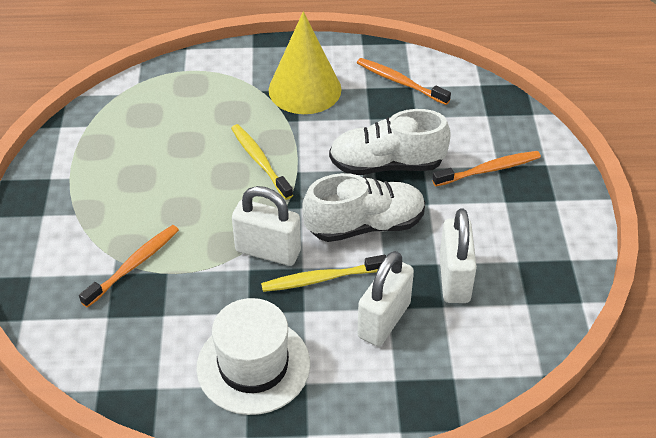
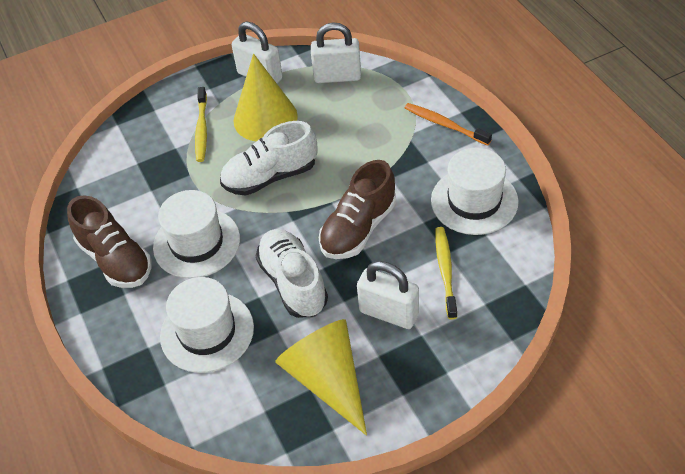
brown shoe: none = 0 -> [67,195,152,288] [319,160,396,259] = 2
orange toothbrush: [79,225,179,308] [357,58,451,105] [432,151,541,186] = 3 -> [405,103,492,146] = 1
white hat: [196,298,310,415] = 1 -> [153,190,240,279] [160,277,254,373] [431,147,519,235] = 3
yellow cone: [269,11,341,114] = 1 -> [234,54,298,141] [275,319,367,436] = 2

